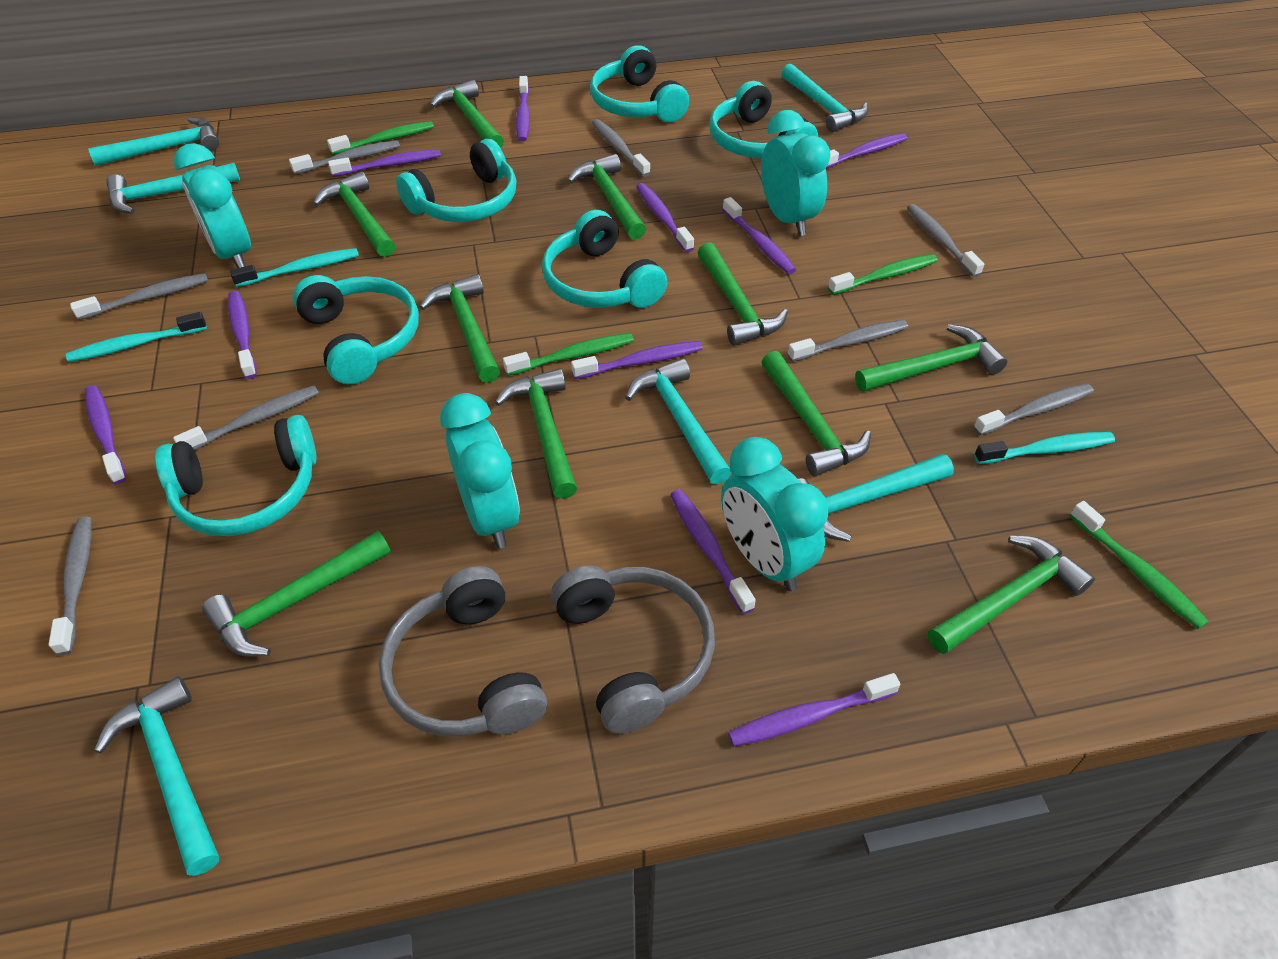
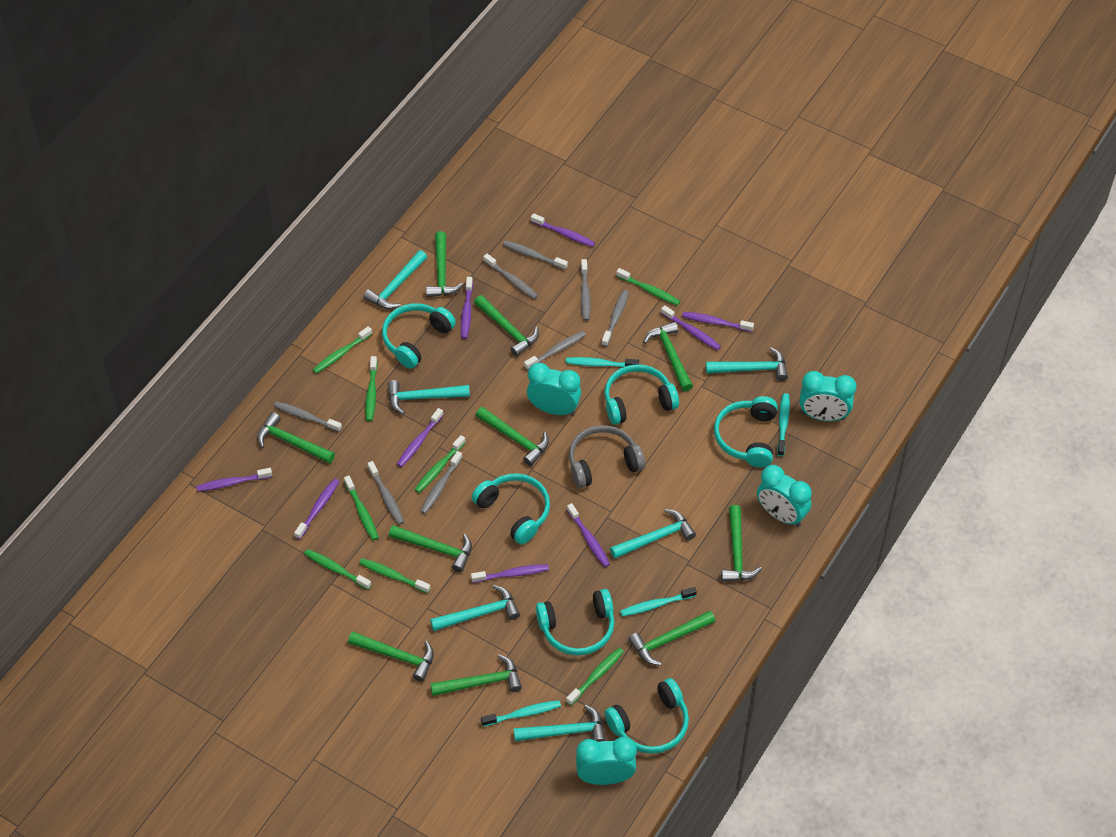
green toothbrush: [327,121,434,155] [503,333,634,376] [828,254,938,295] [1070,501,1209,629] = 4 -> [304,549,371,590] [313,326,372,374] [344,476,379,541] [359,558,431,593] [365,356,378,421] [414,435,466,493] [566,648,624,705] [616,268,680,306] = 8
grey headphones: [379,566,547,737] [551,565,715,734] = 2 -> [569,425,645,488] = 1
purple toothbrush: [85,385,126,484] [228,291,257,379] [328,149,441,177] [516,76,530,142] [571,341,703,379] [636,183,694,252] [670,489,756,614] [723,197,796,274] [728,673,900,747] [826,133,907,169] = 10 -> [196,468,272,492] [294,479,339,539] [397,408,443,467] [461,277,473,339] [471,564,549,583] [531,213,595,247] [567,503,610,567] [661,305,721,350] [682,312,754,332] = 9
turquoise toothbrush: [66,312,207,362] [230,248,359,287] [974,432,1115,464] = 3 -> [481,700,561,727] [566,357,639,367] [620,587,697,617] [777,393,790,456] = 4

